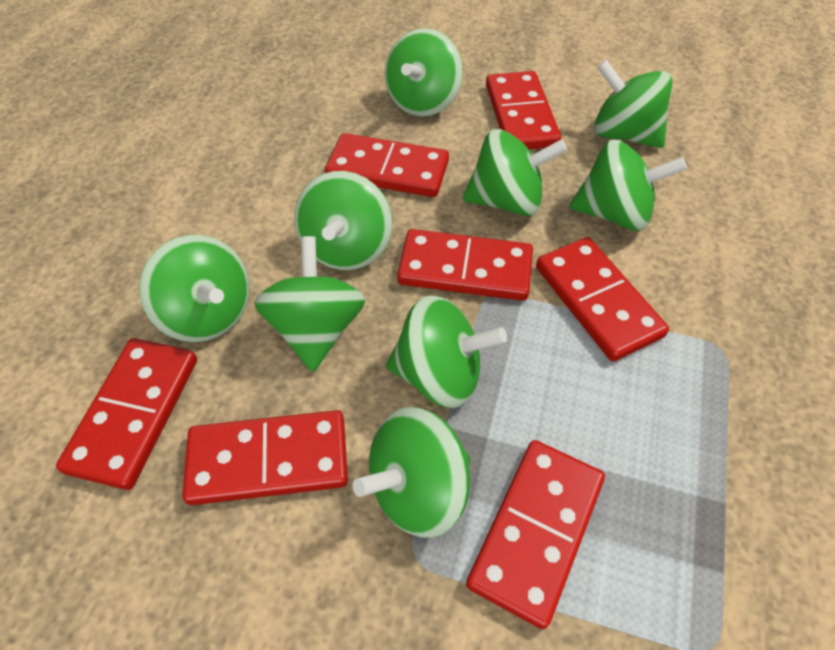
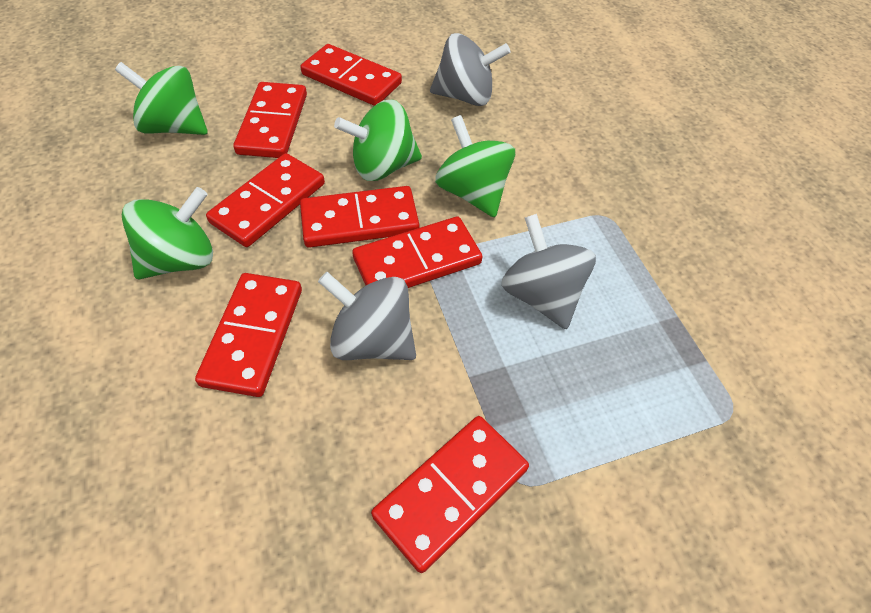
green spinning top: [139,235,250,342] [254,236,365,372] [294,171,392,270] [353,407,470,538] [385,28,463,117] [386,296,507,408] [463,129,567,216] [569,140,687,231] [594,59,673,148] = 9 -> [115,62,208,135] [122,187,213,279] [334,100,422,181] [435,115,515,217] = 4
grey spinning top: none = 0 -> [318,272,416,360] [430,33,510,106] [501,214,596,329] = 3

